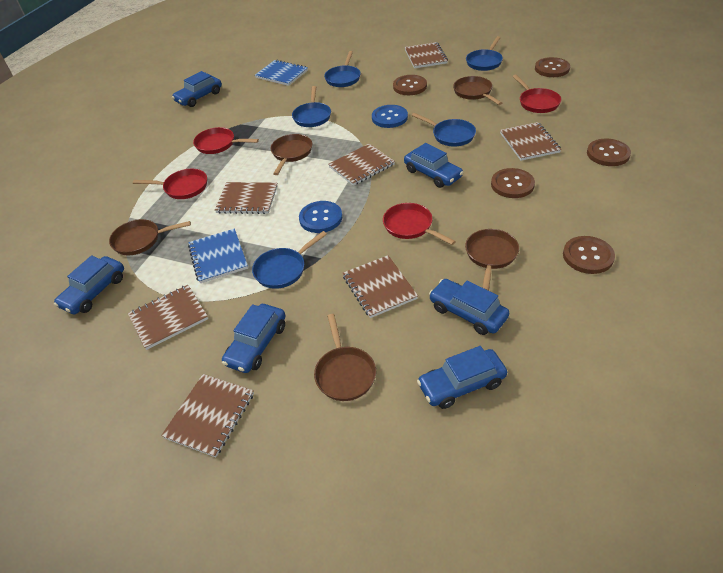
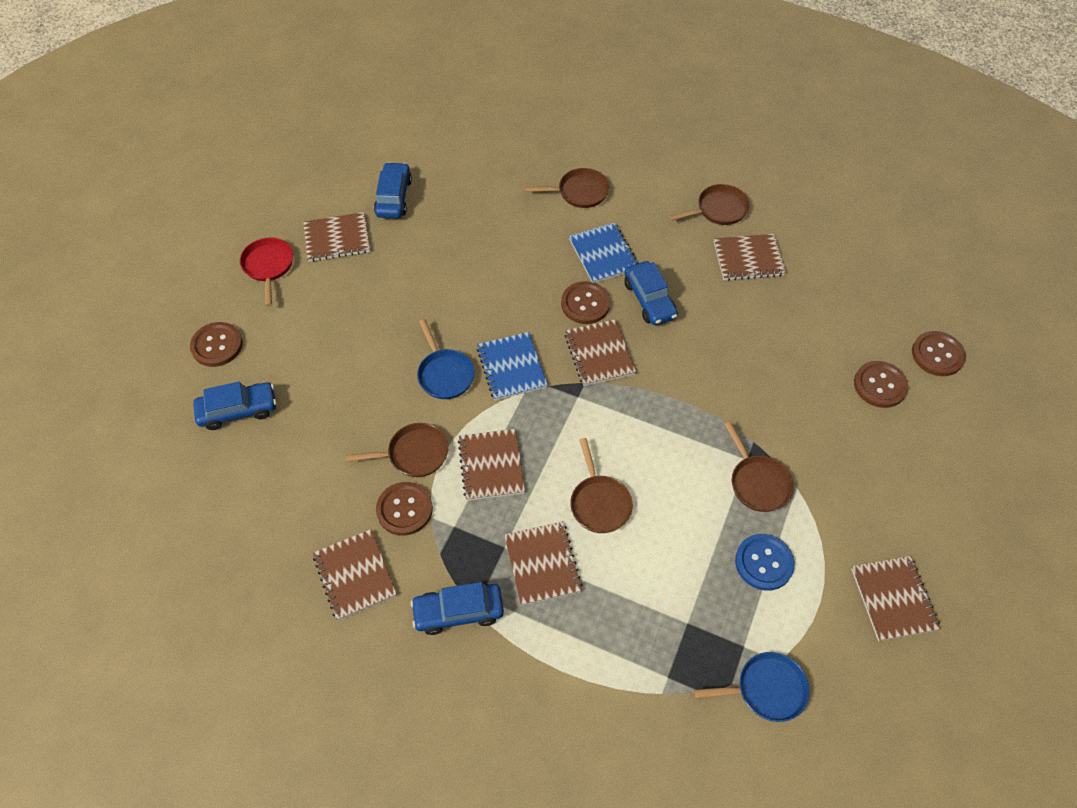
blue button: [299,201,342,233] [372,105,408,128] = 2 -> [735,534,795,591] = 1
blue car: [54,255,124,315] [172,71,222,107] [222,304,286,373] [404,143,463,188] [417,346,507,409] [429,279,509,335] = 6 -> [193,382,276,430] [374,162,412,218] [410,582,504,635] [624,261,678,325] = 4
blue pan: [252,231,327,289] [292,86,331,127] [324,51,361,87] [412,113,476,147] [466,36,503,71] = 5 -> [417,319,475,399] [694,652,809,722] = 2
red pan: [133,169,207,199] [193,127,259,154] [383,203,456,245] [512,74,561,113] = 4 -> [240,237,293,306] = 1

